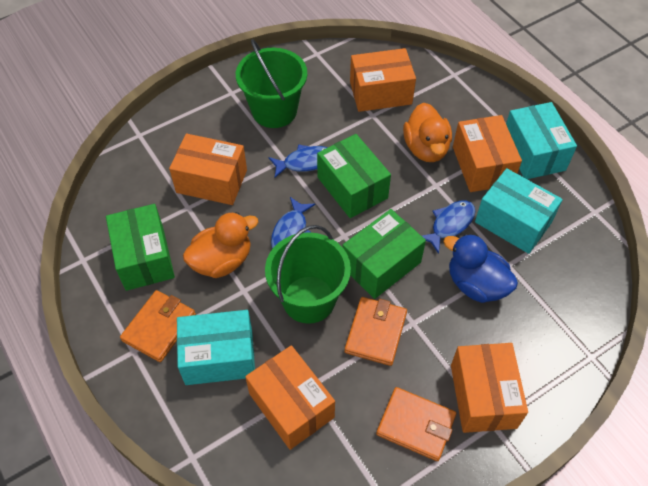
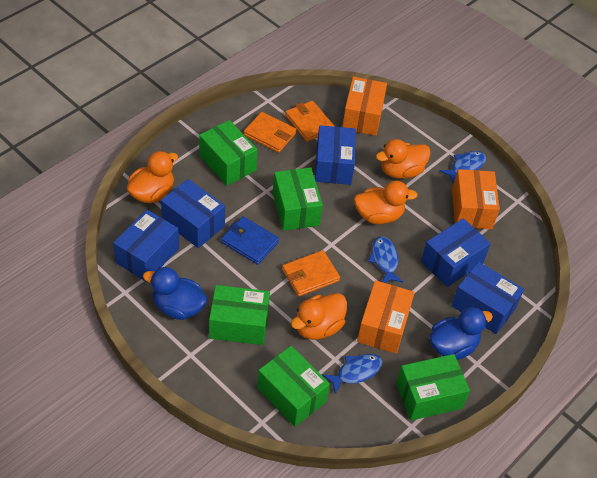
blue box: none = 0 -> [113,210,179,282] [161,179,225,248] [315,125,356,185] [421,218,491,287] [451,262,524,334] = 5
blue duck: [443,234,518,303] = 1 -> [143,267,207,320] [429,307,493,360] = 2
blue wallet: none = 0 -> [221,216,279,265] = 1
green box: [106,204,175,291] [317,134,391,218] [342,209,426,299] = 3 -> [199,120,258,186] [209,285,270,345] [257,346,330,427] [273,167,323,231] [396,354,470,421] = 5
green bucket: [236,39,307,128] [265,225,351,324] = 2 -> none = 0
orange box: [169,134,247,205] [245,345,335,450] [350,48,416,112] [451,343,528,433] [453,115,522,192] = 5 -> [342,77,387,136] [357,280,415,354] [452,169,500,229] = 3
orange duck: [183,212,258,278] [403,103,452,162] = 2 -> [127,151,178,203] [291,293,347,340] [354,181,418,224] [376,139,431,179] = 4
turquoise box: [177,310,255,385] [475,168,563,254] [506,102,577,179] = 3 -> none = 0

